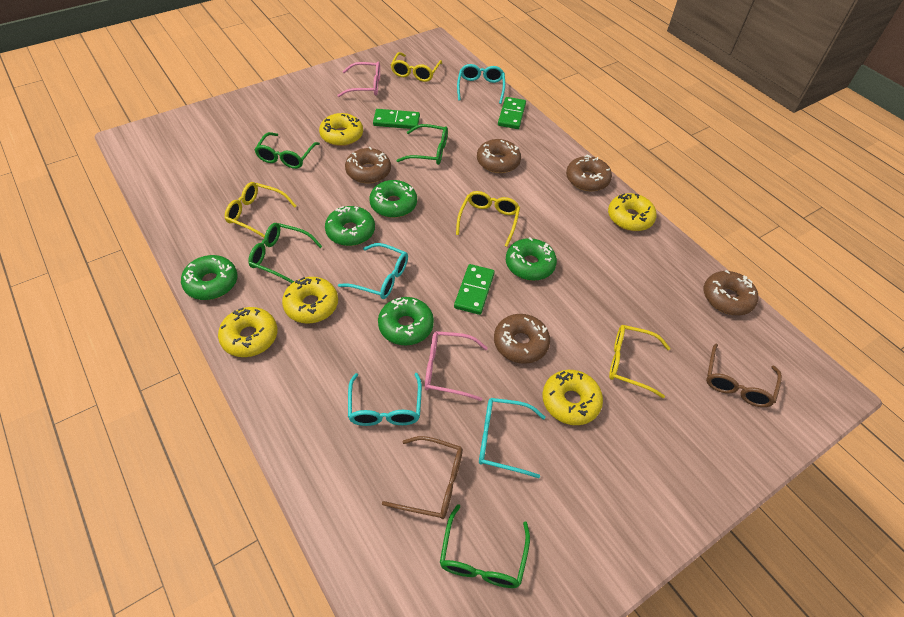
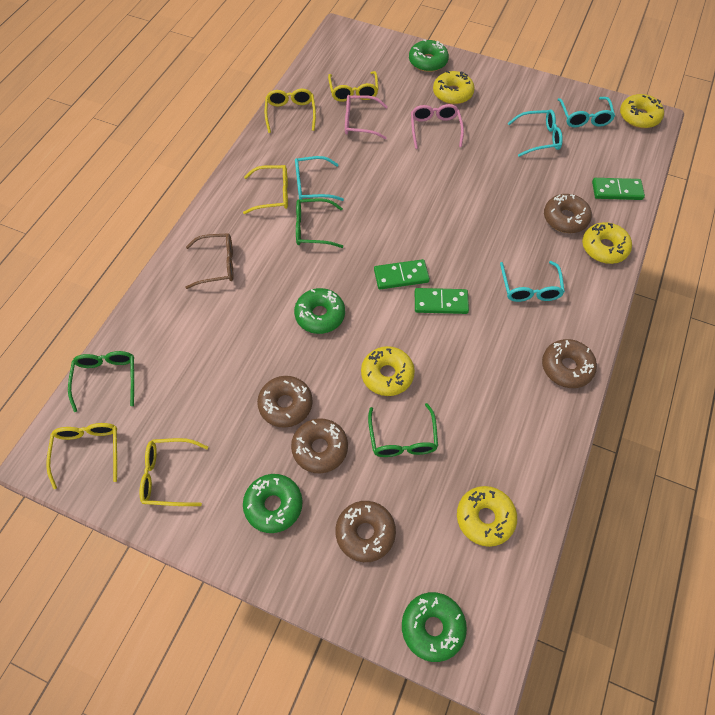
brown glasses: [382,436,463,519] [706,344,782,407] = 2 -> [185,233,234,289] = 1
green donut: [181,255,237,300] [325,206,375,246] [369,180,417,218] [378,297,434,345] [506,237,557,281] = 5 -> [243,474,303,533] [294,288,345,334] [402,592,467,662] [409,39,449,72] = 4
green glasses: [248,223,322,283] [254,132,320,169] [396,124,448,165] [440,504,530,588] = 4 -> [68,351,134,412] [296,198,343,248] [368,403,438,457] = 3
yellow glasses: [225,182,296,238] [391,52,442,82] [456,191,520,247] [609,325,670,398] = 4 -> [46,423,117,489] [139,438,208,506] [243,165,288,214] [265,89,316,133] [328,71,378,102] = 5

